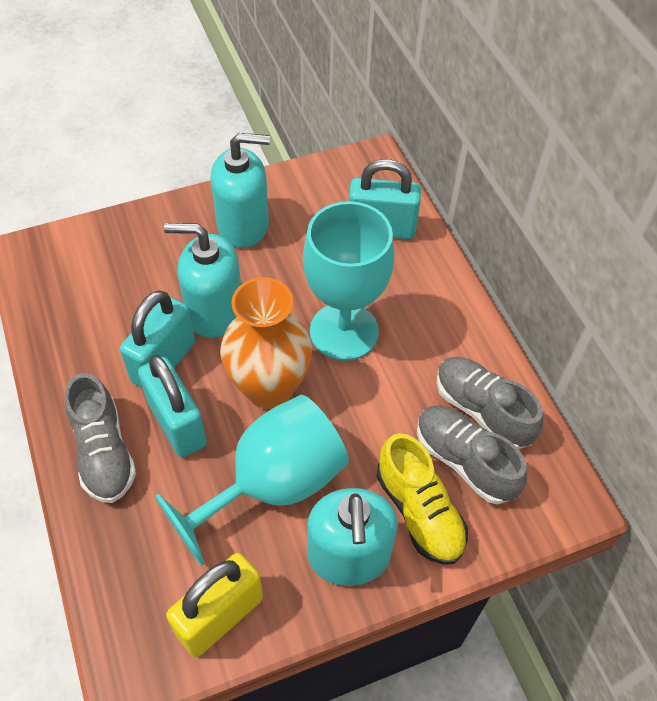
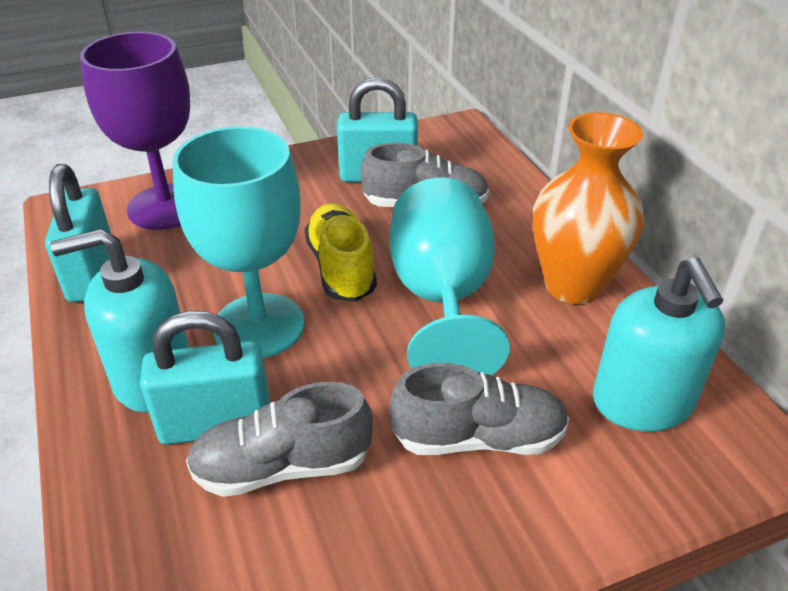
purple goblet: none = 0 -> [80,32,190,230] = 1
turquoise soap dispenser: [164,223,241,338] [210,133,270,248] [307,488,398,586] = 3 -> [50,229,189,413] [593,257,725,432] = 2
yellow padlock: [166,553,263,657] = 1 -> none = 0

